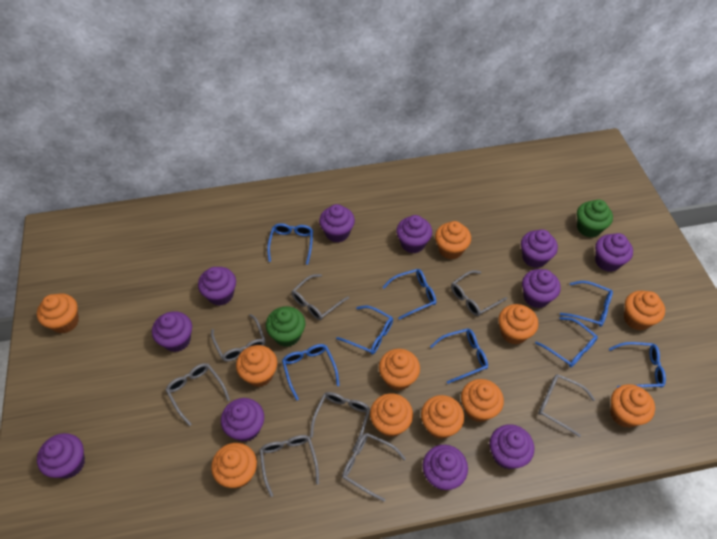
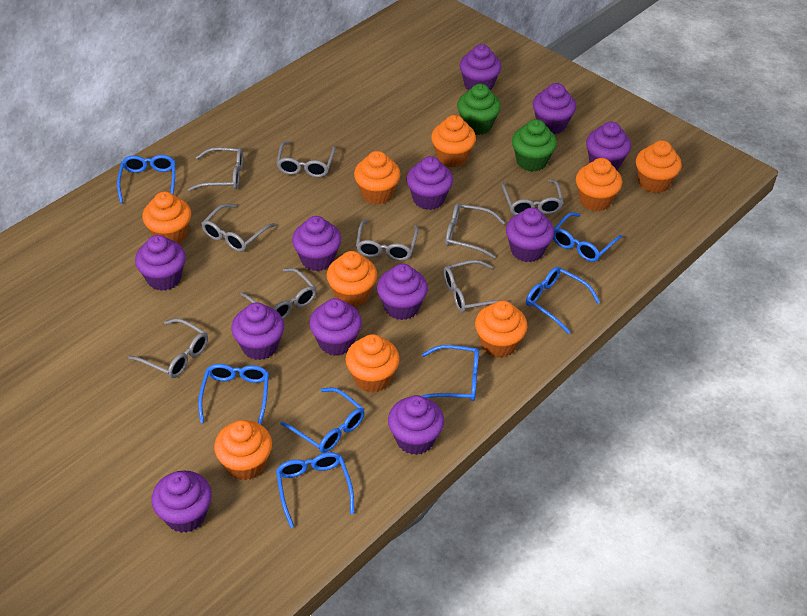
blue glasses: [267,223,313,265] [282,344,340,401] [336,306,393,354] [383,269,436,320] [430,328,488,384] [535,317,598,368] [560,281,613,327] [609,342,666,388] = 8 -> [117,155,175,203] [198,364,269,424] [276,452,354,528] [280,387,365,453] [421,345,479,401] [526,267,600,334] [553,212,622,262] = 7
grey glasses: [166,363,230,426] [211,314,265,361] [259,435,319,497] [291,274,349,320] [310,392,370,452] [342,433,406,502] [451,270,507,316] [538,374,595,437] = 8 -> [129,318,208,378] [188,147,243,191] [201,204,276,252] [240,268,317,319] [276,141,336,177] [356,220,419,261] [443,260,512,313] [445,203,505,259] [502,179,564,215] = 9
orange cupcake: [37,293,79,334] [211,443,257,488] [236,345,277,387] [370,393,413,437] [379,349,420,391] [421,395,464,439] [435,221,471,259] [461,379,504,422] [498,304,538,344] [610,384,655,428] [624,291,665,331] = 11 -> [143,192,191,244] [214,420,272,480] [327,251,377,307] [345,334,400,393] [354,151,401,204] [431,115,476,167] [475,300,528,358] [576,158,622,211] [636,140,682,193] = 9
purple cupcake: [37,433,85,479] [152,311,192,352] [198,267,236,306] [221,398,264,442] [319,204,355,242] [396,215,432,253] [423,445,468,490] [490,424,534,469] [521,229,558,268] [522,269,561,308] [595,233,633,272] = 11 -> [135,235,186,291] [151,471,212,533] [231,302,284,360] [292,216,341,271] [309,298,362,356] [377,264,428,320] [388,395,444,455] [407,156,453,210] [460,44,502,90] [506,207,554,262] [533,83,576,134] [586,121,631,170] = 12

